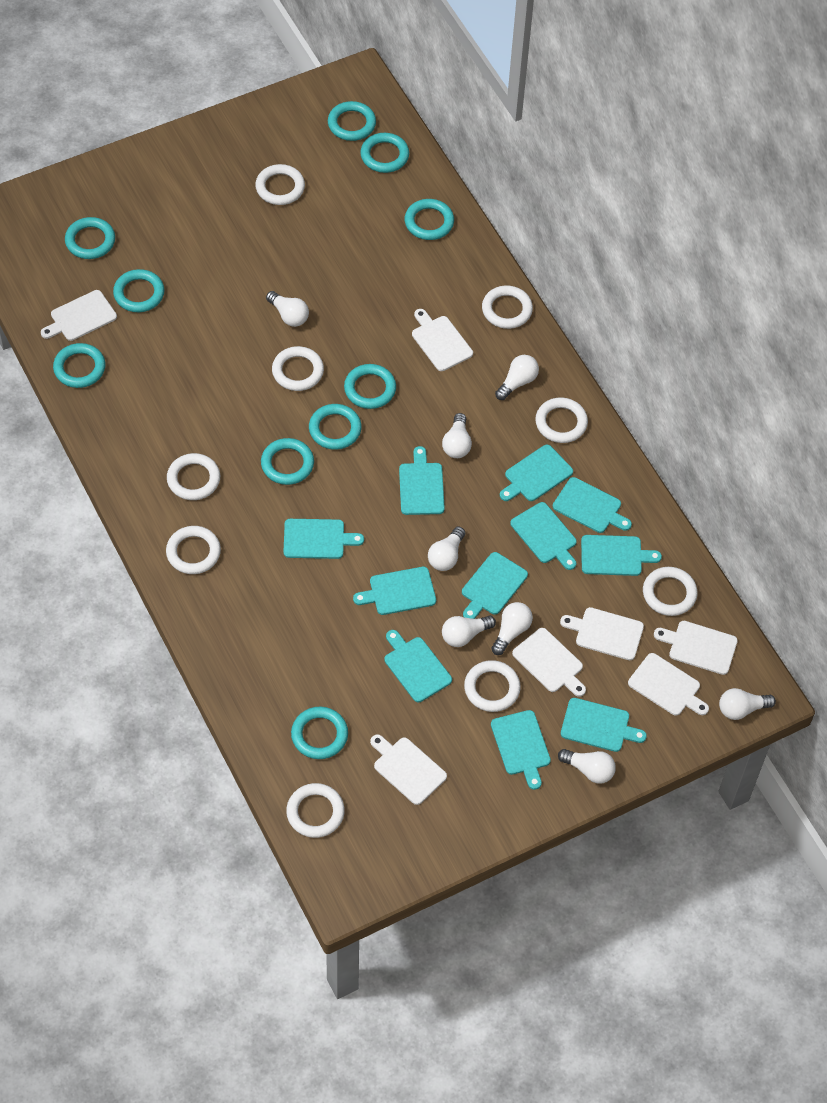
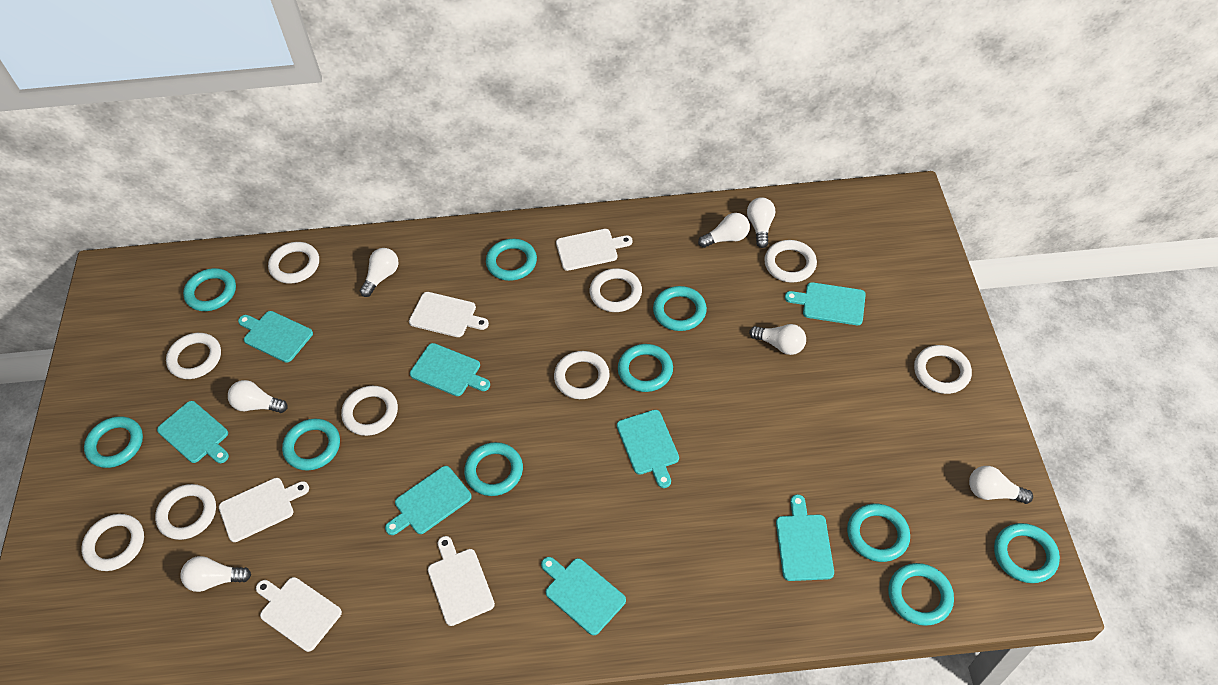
turquoise cutting board: [283,519,364,559] [353,567,436,615] [385,630,452,702] [399,446,445,515] [462,552,528,619] [491,710,551,790] [500,445,573,501] [510,502,577,570] [553,477,632,533] [561,698,647,752] [581,535,662,576] = 11 -> [157,401,229,463] [238,311,313,363] [385,466,472,535] [410,343,490,396] [541,557,626,635] [617,410,679,488] [776,494,834,581] [785,282,866,325] = 8
white cutting board: [41,290,117,341] [370,734,447,805] [412,309,473,371] [512,628,586,697] [560,607,644,660] [628,653,709,716] [654,621,738,675] = 7 -> [219,478,309,542] [256,577,342,652] [409,292,489,337] [428,536,495,626] [556,229,632,271] = 5
white light bulb: [266,291,309,327] [428,526,465,571] [442,413,472,458] [442,616,496,647] [491,602,533,655] [495,355,539,400] [558,749,616,783] [719,688,776,720] = 8 -> [180,556,251,592] [228,380,288,413] [360,248,399,297] [698,213,750,248] [747,197,775,248] [749,324,806,355] [969,466,1033,504] = 7

